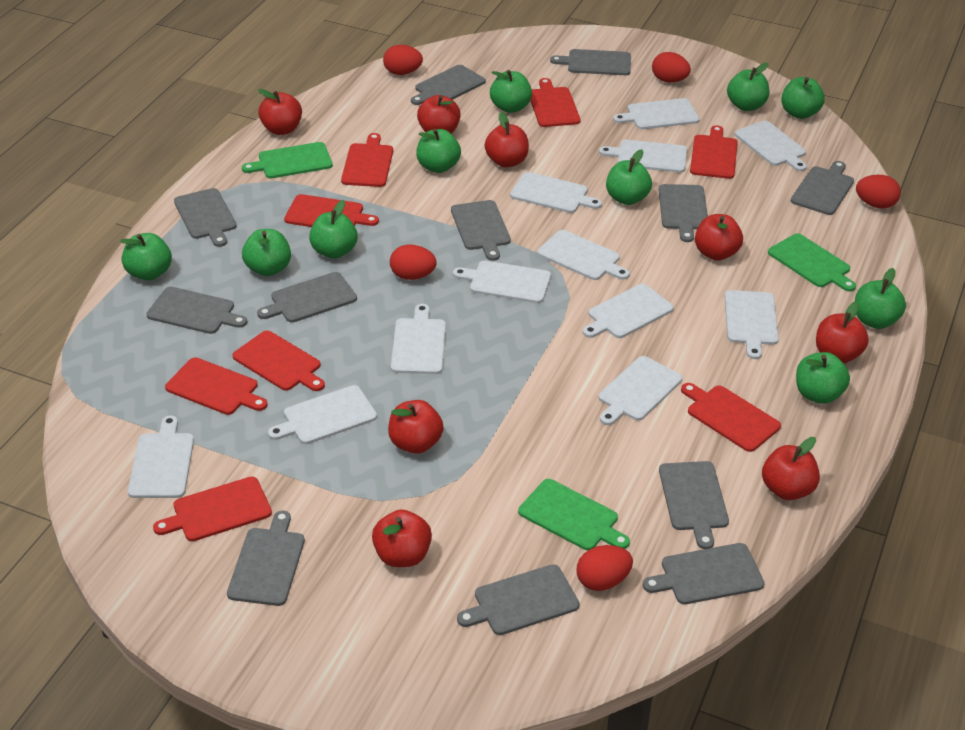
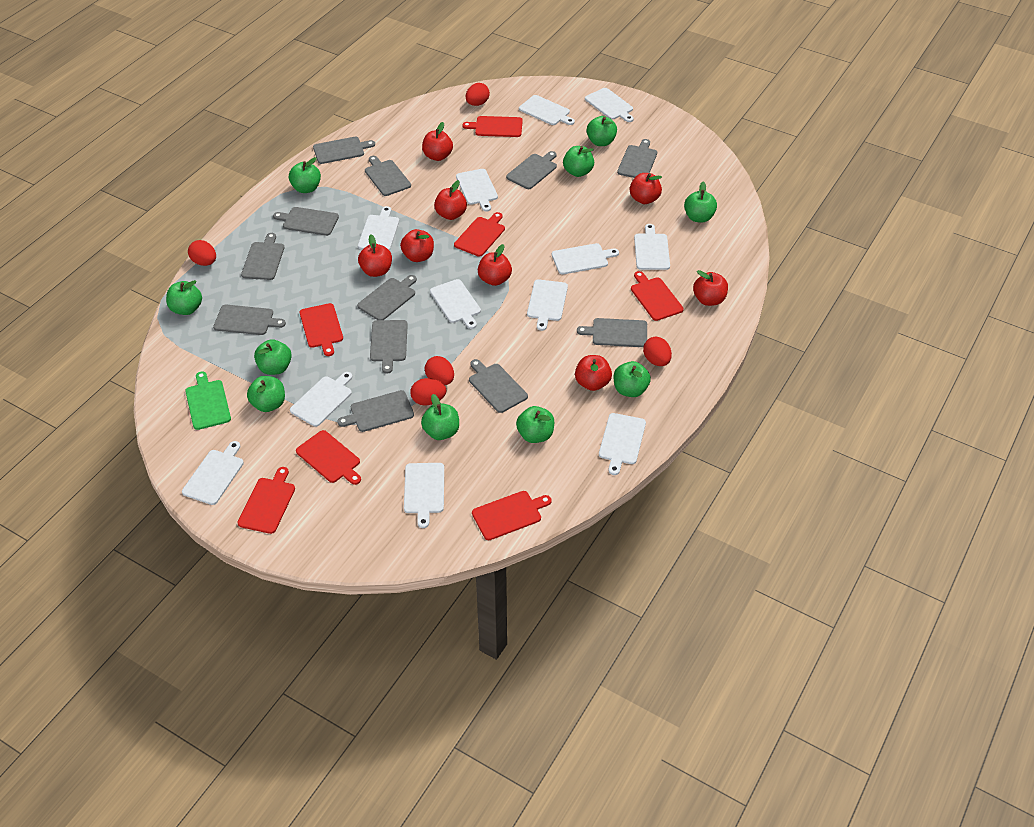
green cutting board: [242,142,333,178] [518,479,630,550] [768,233,856,292] = 3 -> [185,371,231,430] = 1
red cutting board: [153,477,272,541] [165,357,268,415] [233,330,325,391] [284,194,379,227] [341,133,393,187] [530,78,581,127] [681,383,781,452] [690,125,738,179] = 8 -> [237,467,295,534] [296,430,361,485] [300,303,343,356] [454,212,505,257] [462,116,523,137] [472,491,552,540] [631,271,684,321] = 7

